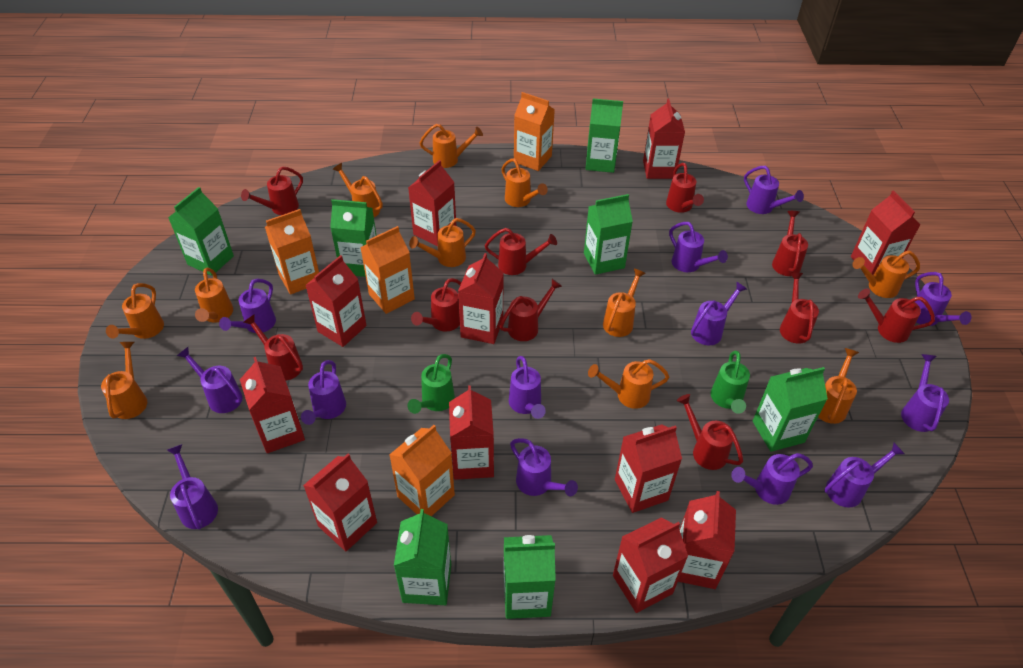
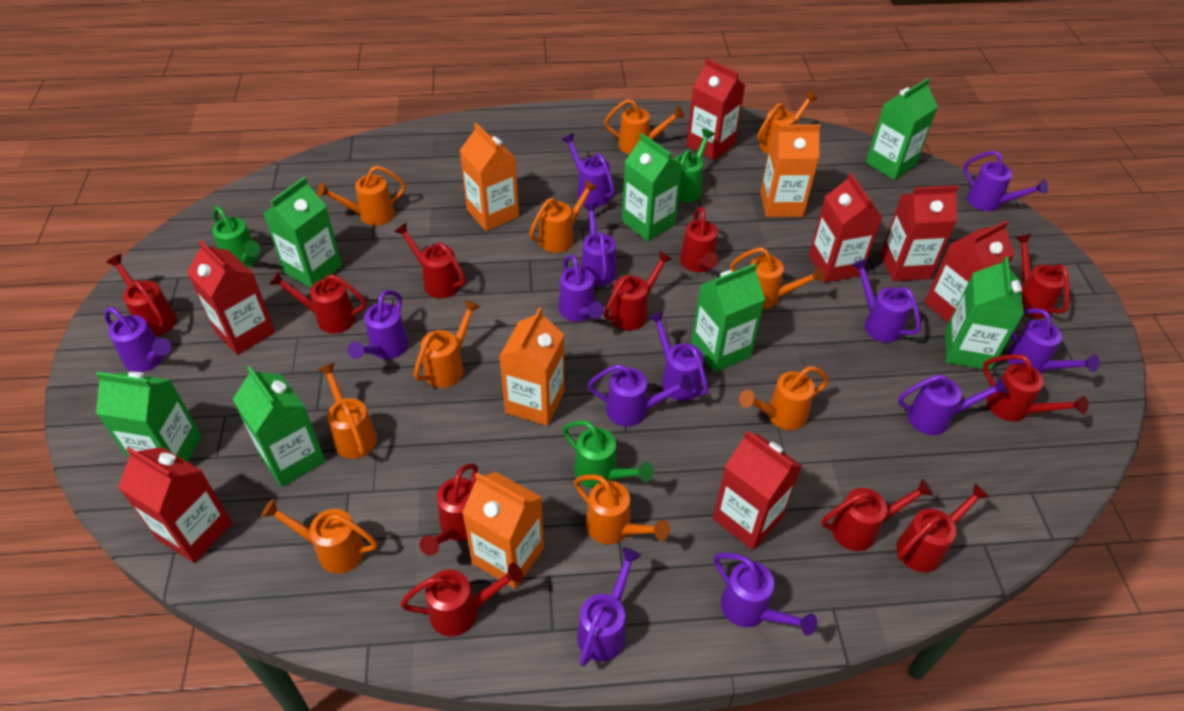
green watering can: [407,354,455,414] [711,351,750,414] = 2 -> [212,206,260,268] [563,420,654,488] [674,129,715,203] = 3
orange watering can: [101,342,147,419] [106,283,164,339] [195,268,233,322] [333,163,383,217] [409,218,476,267] [420,124,483,168] [501,158,548,207] [588,359,669,409] [603,269,646,337] [818,348,859,424] [852,251,920,298] = 11 -> [261,499,378,574] [317,165,406,226] [318,363,377,459] [414,299,481,388] [529,179,597,253] [574,474,670,544] [604,99,685,154] [730,247,825,309] [739,366,829,430] [757,90,818,154] = 10
red carton: [240,357,305,453] [303,454,377,551] [305,255,367,347] [408,160,456,247] [449,385,494,480] [458,253,504,344] [613,518,688,613] [615,424,682,513] [643,99,685,179] [678,491,736,589] [851,191,921,275] = 11 -> [118,447,232,563] [187,240,275,355] [686,59,745,160] [713,430,802,550] [809,173,883,283] [880,185,958,281] [925,221,1015,323] = 7
red watering can: [241,167,303,215] [243,314,303,381] [411,278,462,332] [485,228,557,275] [499,279,562,341] [666,163,704,213] [677,394,743,470] [772,211,808,276] [780,273,819,344] [858,289,935,343] = 10 -> [106,254,177,336] [269,271,367,334] [394,223,466,298] [400,563,523,637] [419,463,478,556] [604,250,672,330] [680,206,719,272] [821,478,934,551] [896,483,990,572] [983,354,1088,421] [1015,234,1070,319] = 11

